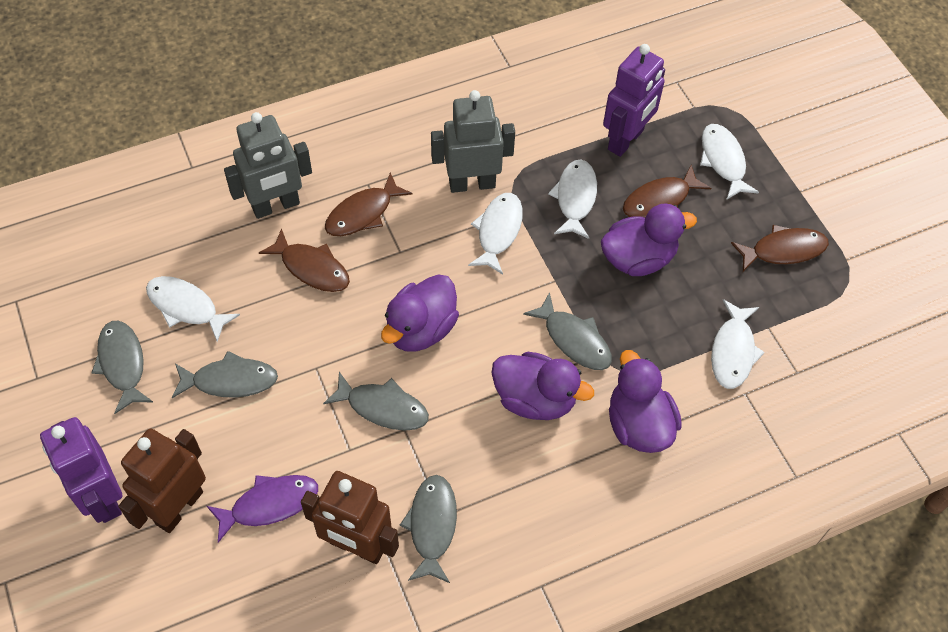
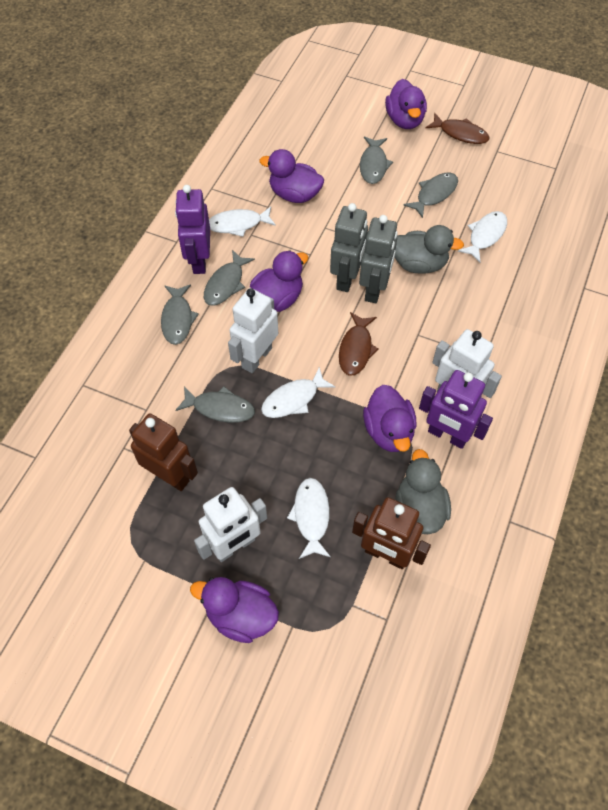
brown fish: [259,228,350,292] [325,172,413,236] [623,165,711,218] [731,225,829,272] = 4 -> [339,312,379,376] [426,113,489,144] = 2
grey duck: none = 0 -> [395,225,464,274] [395,449,451,534] = 2
purple duck: [381,274,459,352] [492,352,594,420] [601,203,697,276] [609,350,682,453] = 4 -> [190,577,279,643] [250,250,308,312] [259,149,324,203] [363,385,416,452] [385,79,427,129] = 5
purple fish: [207,475,318,543] = 1 -> none = 0
white fish: [146,276,240,342] [468,193,523,275] [548,160,597,239] [700,124,759,200] [711,299,765,389] = 5 -> [209,206,276,237] [261,367,335,418] [287,478,331,559] [458,211,507,262] = 4
white robot: none = 0 -> [194,487,267,562] [228,288,278,373] [432,329,502,398] = 3

